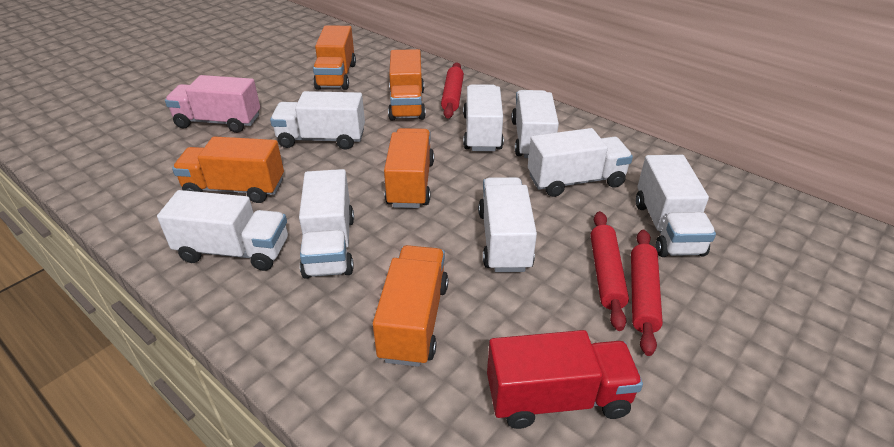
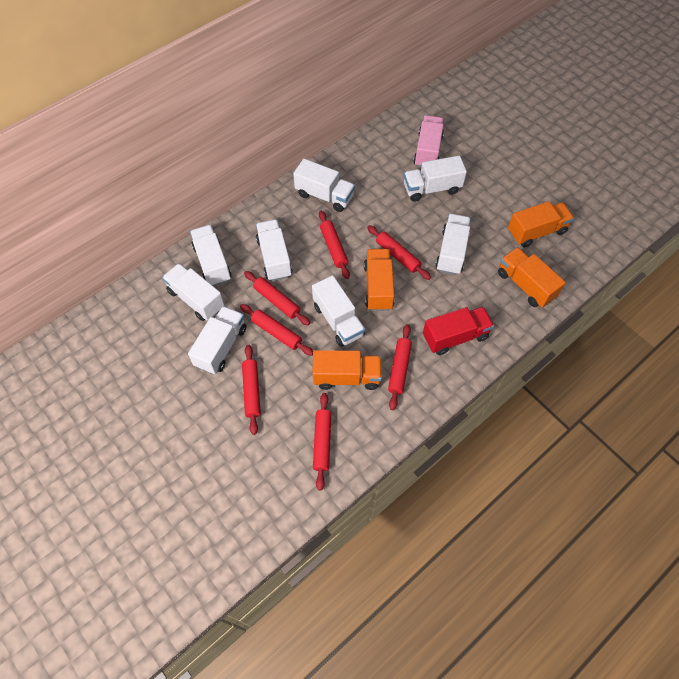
orange truck: [172,136,284,203] [313,26,356,90] [373,245,449,367] [384,128,434,208] [388,49,426,121] = 5 -> [313,350,382,390] [364,249,394,311] [498,247,566,308] [508,201,574,247] = 4
red rolling pin: [441,62,464,118] [591,211,629,331] [631,230,663,356] = 3 -> [240,304,313,356] [242,345,261,435] [244,271,310,326] [313,393,331,491] [319,211,350,279] [367,225,431,280] [388,324,412,410] = 7

